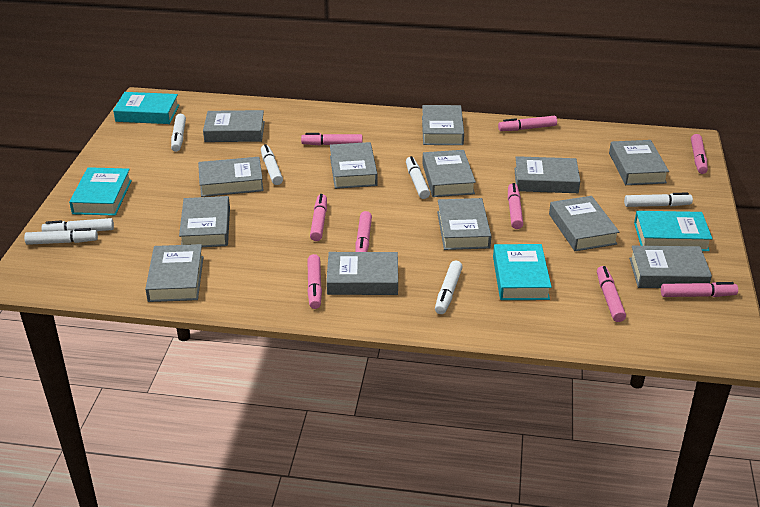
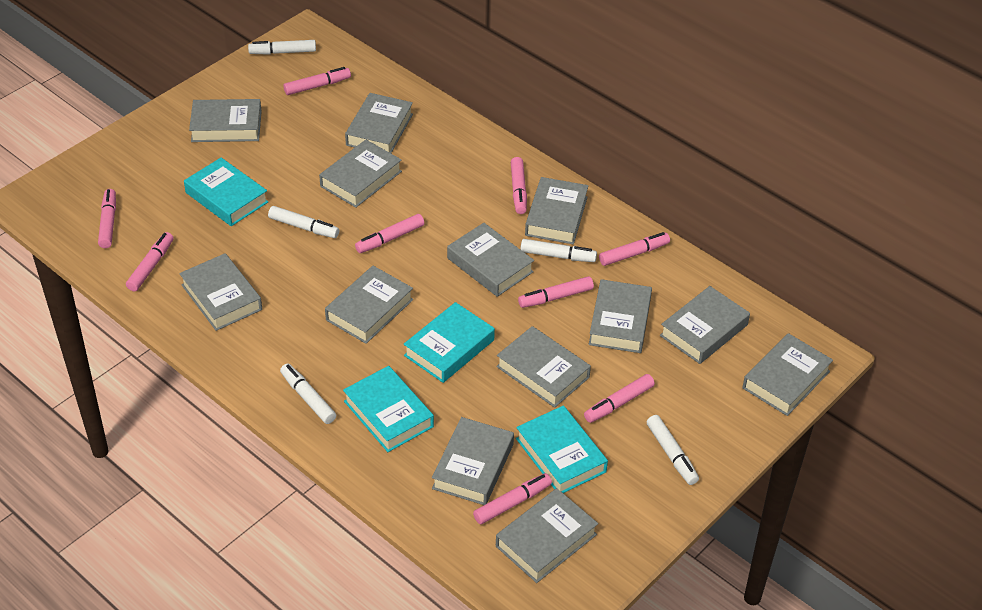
white marker: [24,228,98,245] [41,218,114,232] [171,114,186,152] [261,144,283,185] [406,156,430,199] [435,261,463,314] [624,192,693,207] = 7 -> [248,40,316,55] [268,206,339,238] [280,364,336,424] [520,239,597,262] [647,415,699,485] = 5

